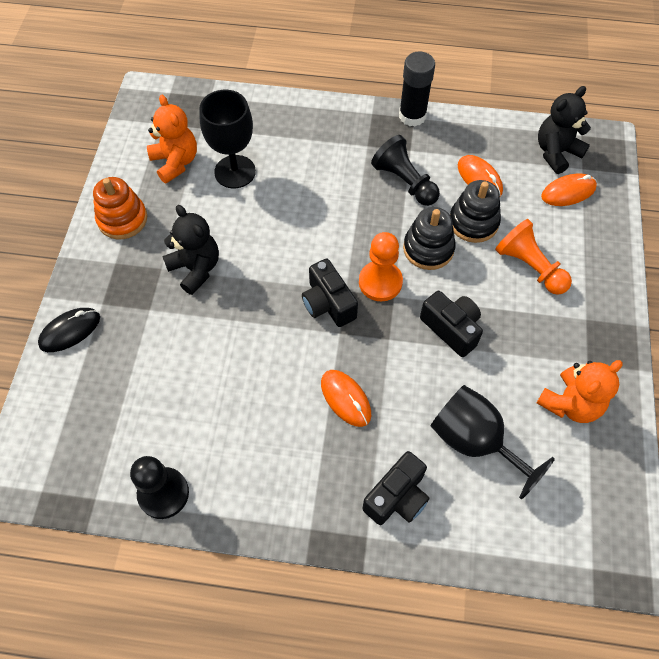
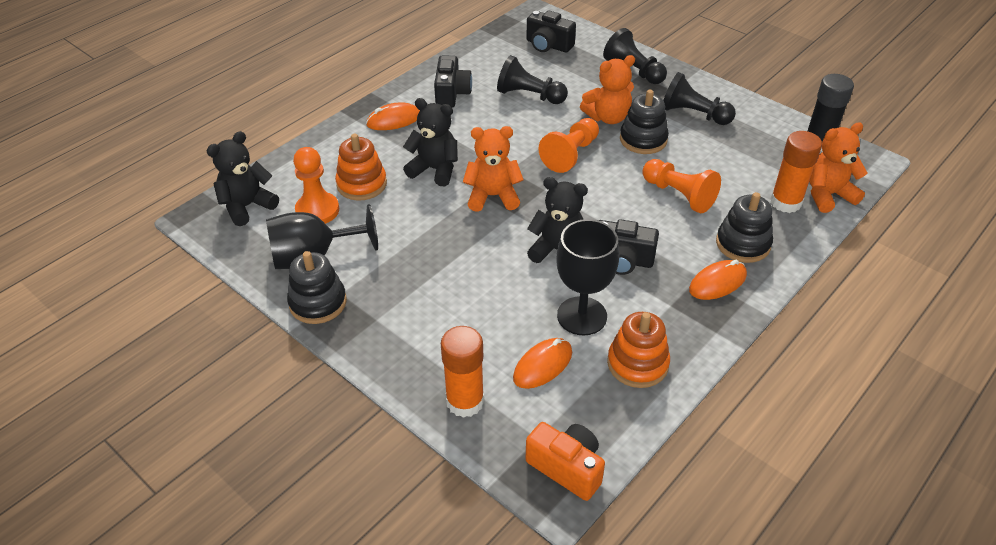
black mouse: [38,308,100,352] = 1 -> none = 0
black pawn: [130,456,189,519] [371,135,440,206] = 2 -> [497,55,568,104] [603,28,667,84] [663,72,736,125] = 3
black stacking toy: [403,207,456,270] [450,180,501,243] = 2 -> [287,251,347,324] [620,90,669,154] [716,192,773,263] = 3
black teddy bear: [162,205,219,295] [538,86,591,174] = 2 -> [207,131,279,226] [403,98,458,186] [527,177,588,263] = 3
orange camera: none = 0 -> [526,422,605,501] = 1
orange glue stick: none = 0 -> [441,326,484,418] [770,131,822,213] = 2
orange pawn: [359,232,403,301] [495,219,572,295] = 2 -> [293,147,339,224] [538,118,599,173] [642,159,721,213] = 3
orange stacking toy: [93,177,147,239] = 1 -> [335,134,387,200] [607,312,670,388] = 2
orange teddy bear: [147,95,197,184] [537,360,623,423] = 2 -> [463,126,524,212] [580,55,635,124] [809,122,868,213] = 3

